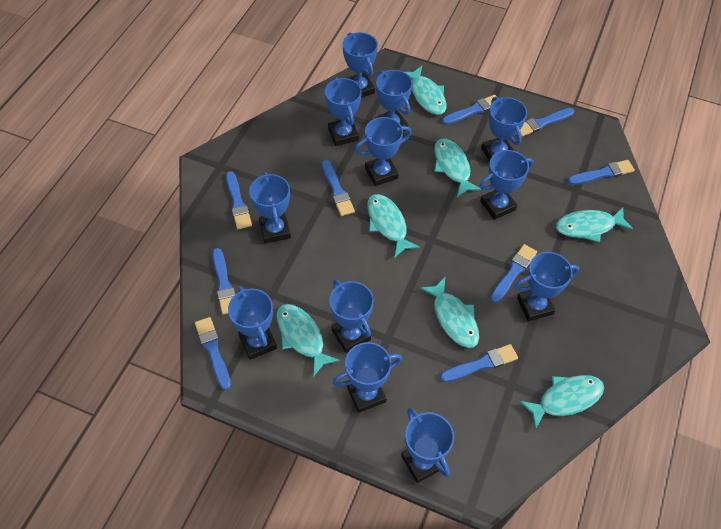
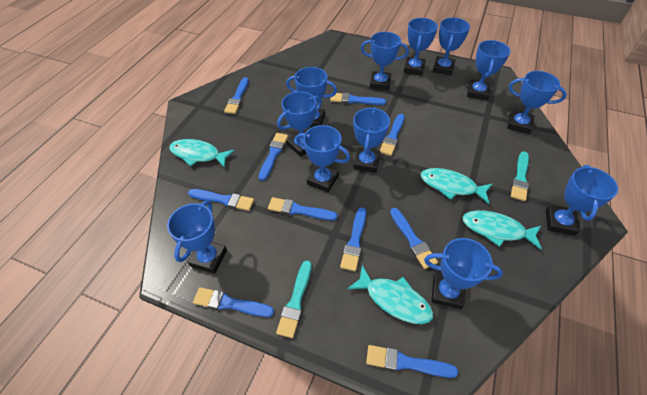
blue brush: [195,317,231,390] [212,248,235,315] [226,171,252,229] [322,160,355,216] [440,344,518,382] [442,95,497,125] [490,244,537,303] [520,108,574,136] [567,160,635,185] = 9 -> [188,189,254,211] [193,287,274,317] [224,77,249,114] [259,133,288,181] [268,197,337,221] [330,93,386,105] [340,207,366,271] [366,345,458,378] [379,114,405,156] [390,208,438,269] = 10
turquoise brush: none = 0 -> [276,260,312,338] [511,151,529,201] = 2
turquoise fish: [276,304,340,377] [367,194,420,258] [405,66,446,115] [419,277,479,348] [434,139,482,197] [519,375,604,430] [556,207,633,243] = 7 -> [169,139,235,168] [347,265,433,324] [420,168,492,204] [462,210,542,250] = 4

